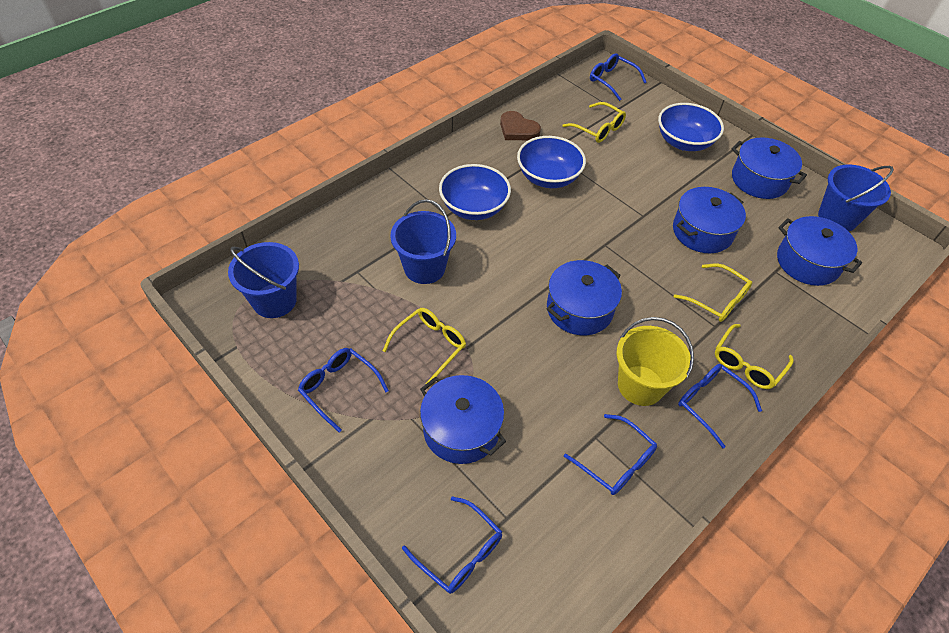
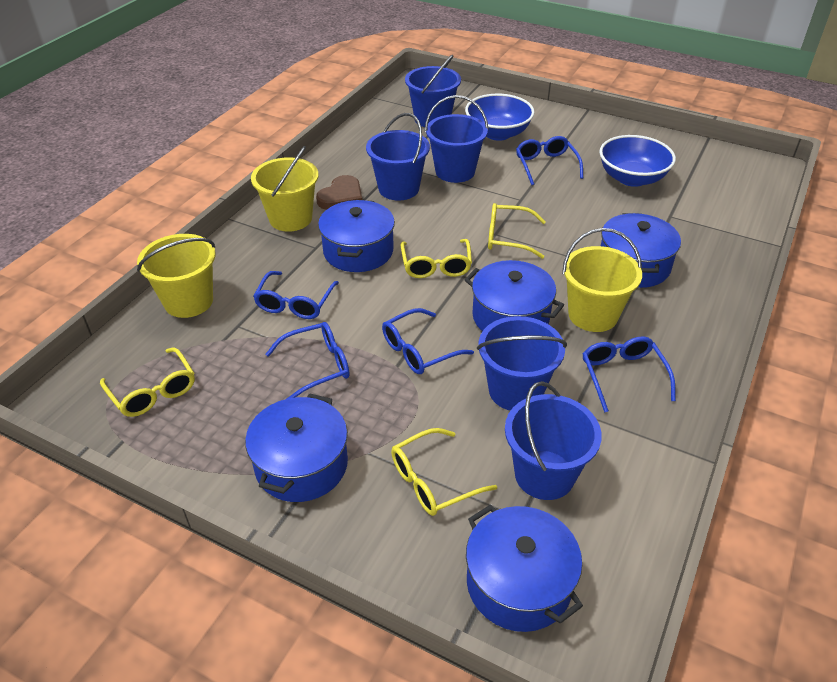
blue bowl: [439,164,511,220] [517,136,586,188] [658,103,724,151] = 3 -> [465,94,534,141] [599,135,676,187] = 2
blue bucket: [228,242,299,318] [390,199,456,284] [818,164,894,231] = 3 -> [366,113,430,200] [405,55,461,127] [425,95,489,183] [477,316,567,411] [505,381,602,500] = 5
yellow bucket: [617,317,694,406] = 1 -> [137,234,216,318] [251,146,319,232] [562,228,642,332] = 3

